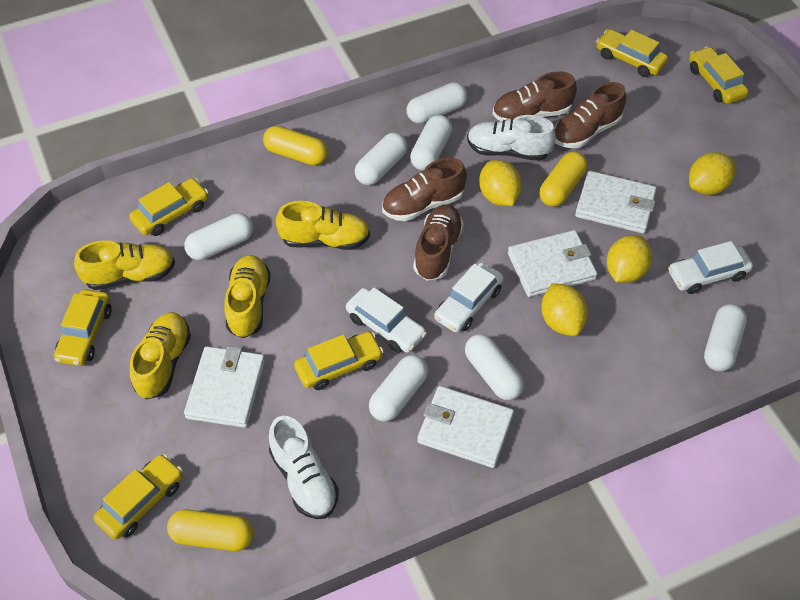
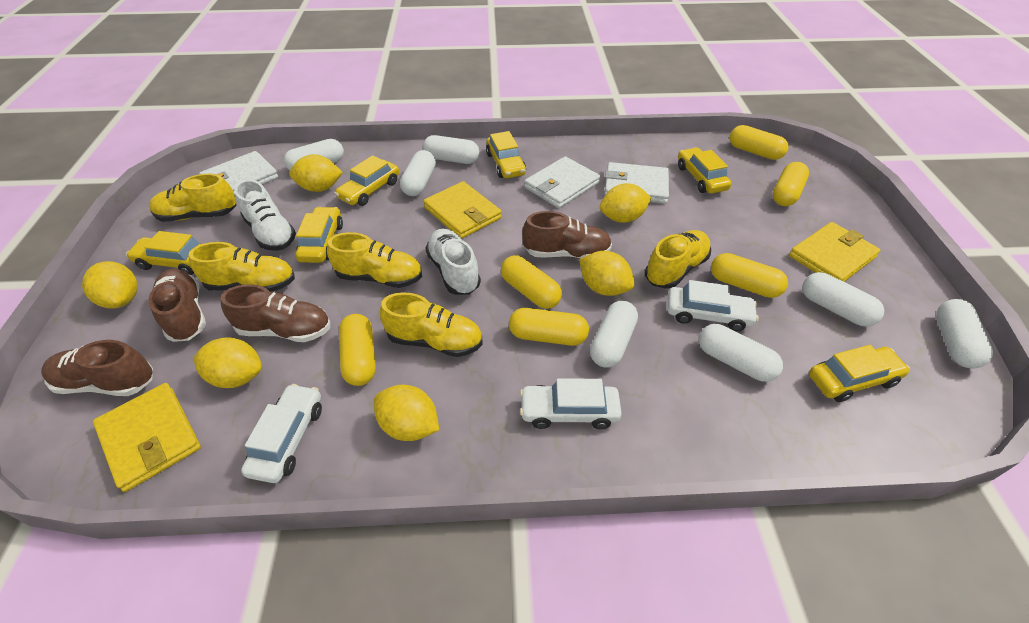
white wallet: [184,346,265,428] [417,386,514,468] [508,230,597,297] [575,171,657,234] = 4 -> [199,151,278,195] [524,156,600,208] [604,162,669,204] = 3
yellow capsule: [167,509,253,551] [263,126,328,165] [539,151,587,207] = 3 -> [339,314,376,386] [501,255,562,309] [509,308,589,346] [711,253,788,298] [730,125,788,160] [773,162,809,206] = 6
yellow lemon: [479,160,522,206] [541,283,588,336] [607,235,652,283] [689,152,736,195] = 4 -> [82,261,138,309] [193,337,262,388] [289,154,343,192] [374,385,439,441] [579,251,635,296] [600,183,652,223] = 6
yellow shoe: [74,240,175,290] [130,312,191,399] [224,255,271,338] [276,201,370,250] = 4 -> [149,174,237,222] [189,242,295,292] [327,232,422,288] [380,292,483,357] [645,230,711,289] = 5
yellow wallet: none = 0 -> [93,383,201,492] [423,181,502,239] [789,222,881,282] = 3

